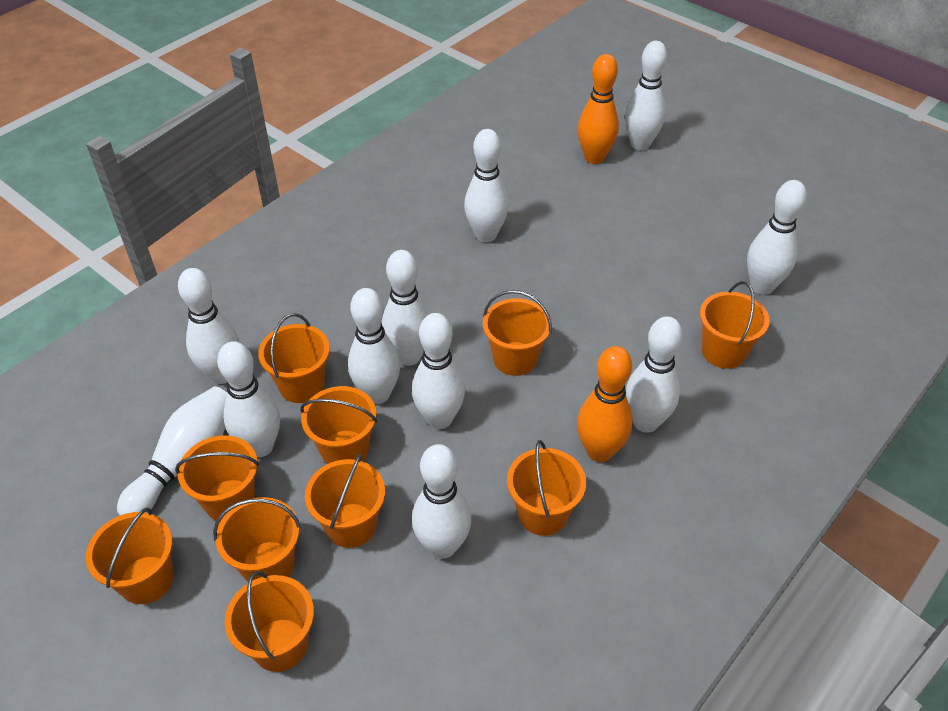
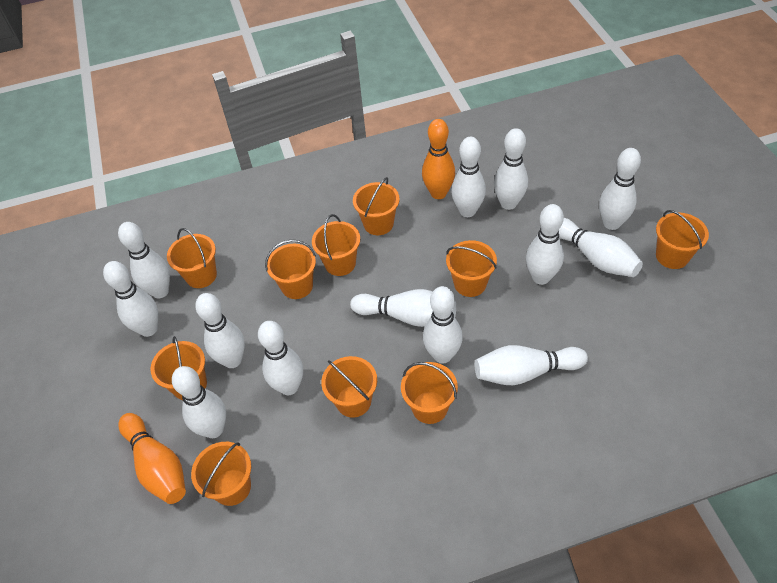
white bowling pin: [117,386,227,515] [178,268,240,384] [217,341,280,458] [348,288,400,404] [382,250,429,366] [412,313,465,429] [412,444,471,559] [464,129,509,242] [625,41,667,150] [626,316,683,433] [747,180,807,295] = 11 -> [103,261,158,337] [118,222,170,298] [172,366,226,438] [195,293,245,368] [258,321,303,395] [350,289,456,327] [423,286,463,364] [451,137,486,217] [475,345,588,385] [494,128,528,210] [526,204,564,285] [559,218,643,277] [599,148,641,230] = 13

